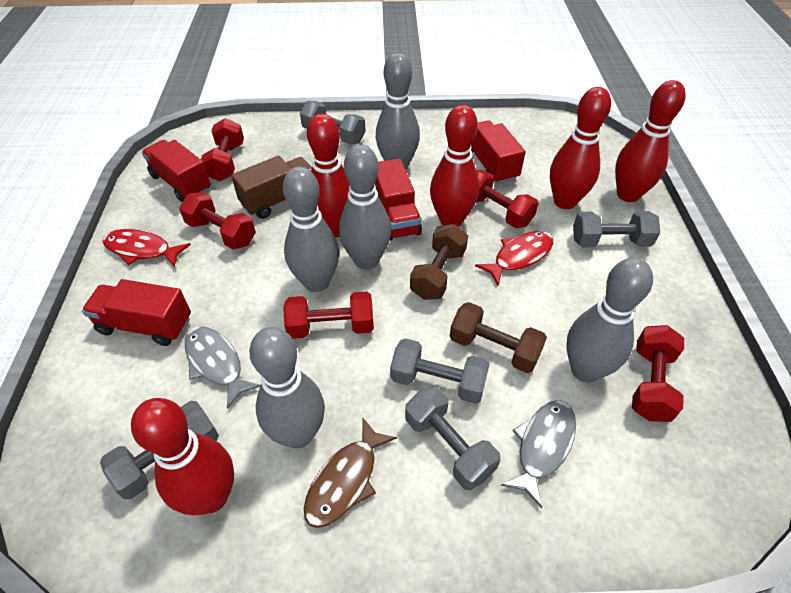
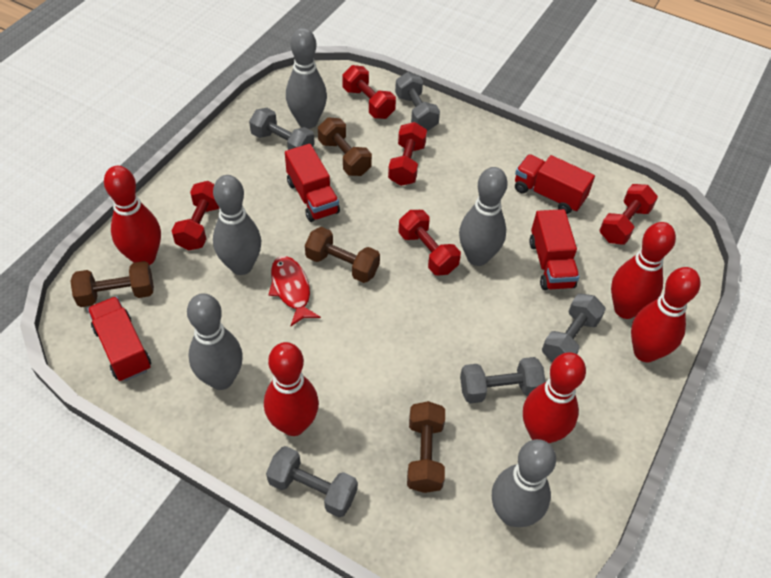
brown dumbbell: [410,224,468,300] [450,302,547,373] = 2 -> [70,261,154,307] [305,227,380,283] [318,117,372,176] [407,401,445,493] = 4
brown fish: [304,418,397,528] = 1 -> none = 0
brown truck: [231,156,312,219] = 1 -> none = 0
grey fish: [185,326,261,409] [501,400,576,508] = 2 -> none = 0
red fish: [102,229,191,267] [475,231,553,286] = 2 -> [269,256,321,327] = 1

